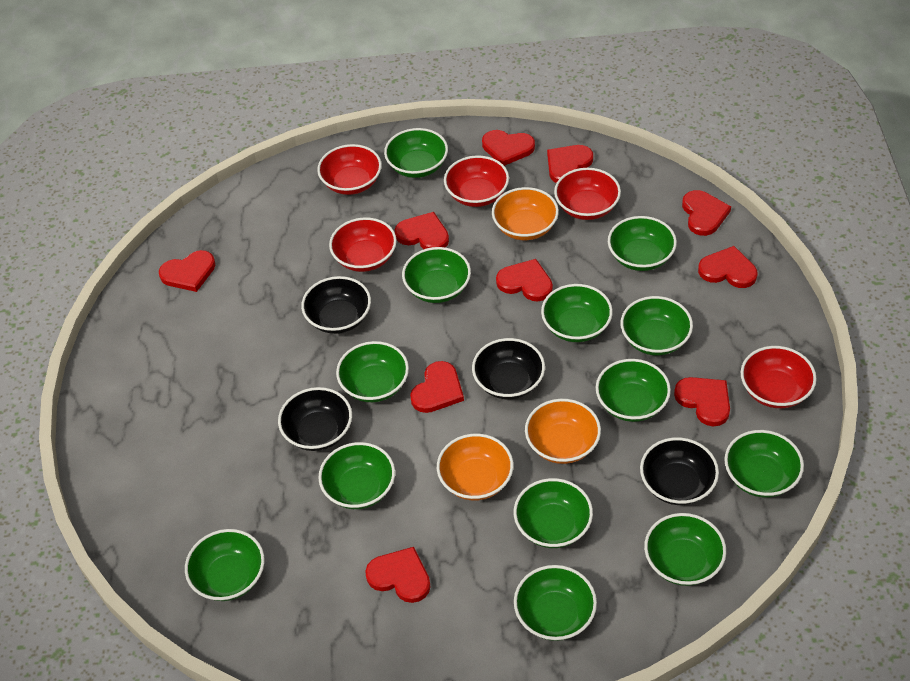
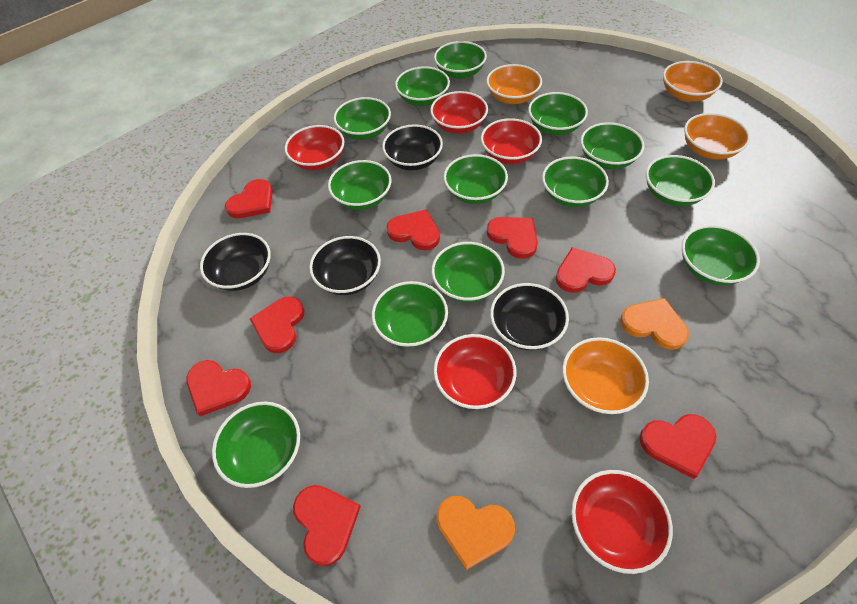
orange bowl: [437,434,513,501] [492,187,559,240] [525,399,601,464] = 3 -> [486,64,542,104] [562,337,649,414] [663,61,723,102] [684,113,750,159] = 4
orange heart: none = 0 -> [436,496,515,570] [620,298,689,350] = 2
red heart: [159,250,215,292] [365,547,431,603] [395,212,449,249] [410,361,464,413] [482,130,535,166] [496,259,553,301] [547,145,593,183] [674,377,730,427] [682,190,731,236] [698,246,757,288] = 10 -> [186,360,251,416] [225,179,273,218] [250,296,304,353] [293,485,361,566] [386,210,440,250] [487,217,538,259] [556,247,616,293] [639,414,716,479] = 8

